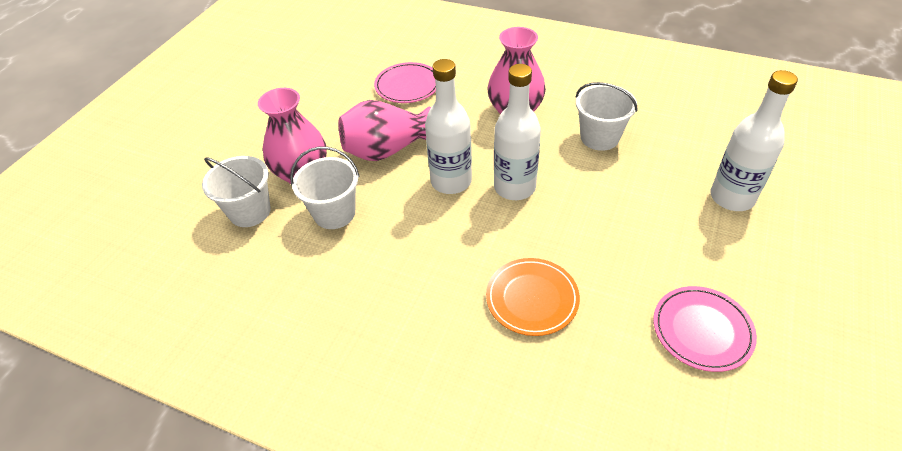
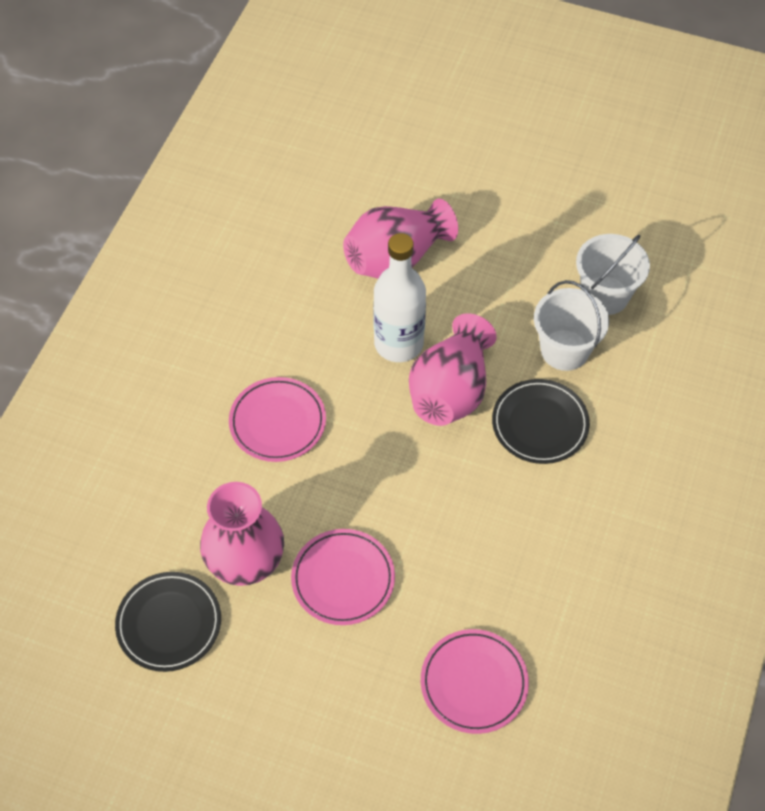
black plate: none = 0 -> [115,572,221,672] [492,379,590,464] = 2
orange plate: [486,258,580,336] = 1 -> none = 0
pink plate: [374,62,436,103] [653,286,757,372] = 2 -> [229,377,326,462] [291,529,395,625] [421,629,529,734] = 3
white bottle: [425,59,472,194] [494,64,541,200] [711,70,798,211] = 3 -> [373,233,426,362] = 1
white bucket: [202,156,271,227] [290,147,360,229] [576,82,637,151] = 3 -> [534,280,609,371] [576,234,650,315] = 2

